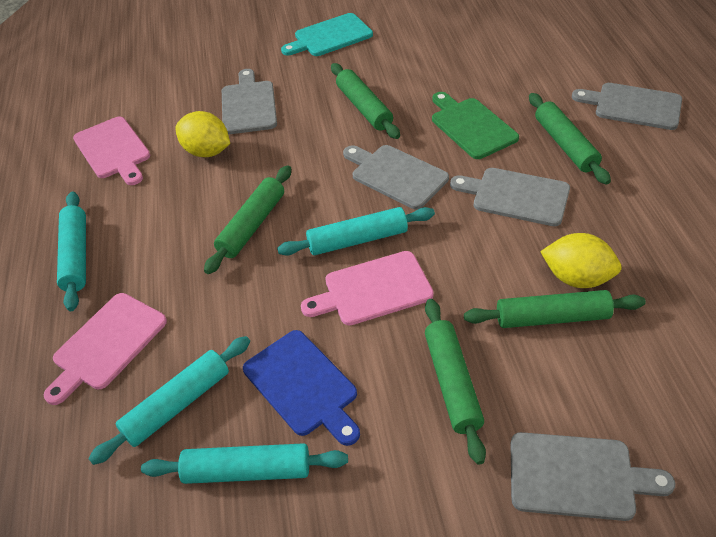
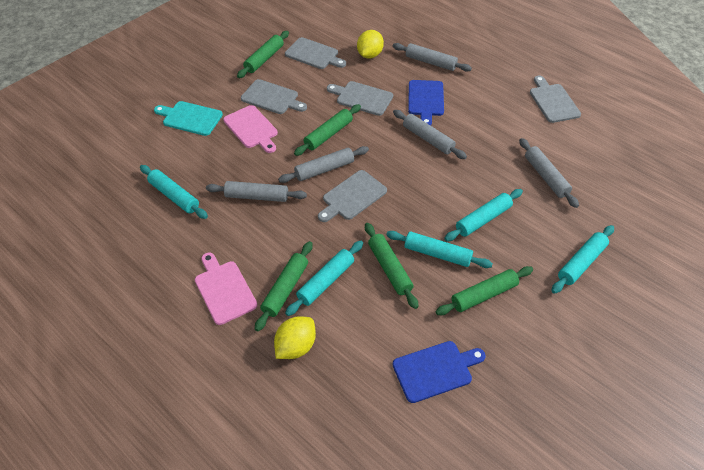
blue cutting board: [243,330,360,446] = 1 -> [393,341,486,403] [408,80,444,126] = 2
green cutting board: [432,92,519,159] = 1 -> none = 0
grey rolling pin: none = 0 -> [206,181,307,202] [278,146,369,183] [393,43,472,72] [393,110,467,159] [519,138,579,208] = 5
pink cutting board: [44,293,167,405] [73,117,150,185] [301,251,434,325] = 3 -> [195,252,257,325] [223,105,278,153] = 2
turquoise rolling pin: [57,192,86,311] [89,336,250,465] [141,443,348,484] [277,207,435,256] = 4 -> [140,165,208,219] [285,241,363,316] [386,231,493,268] [444,189,523,241] [551,225,614,294] = 5

